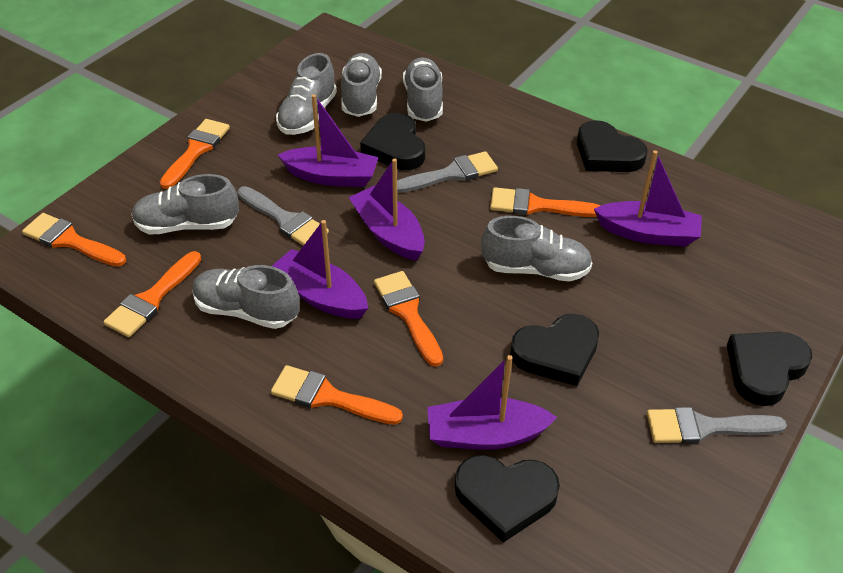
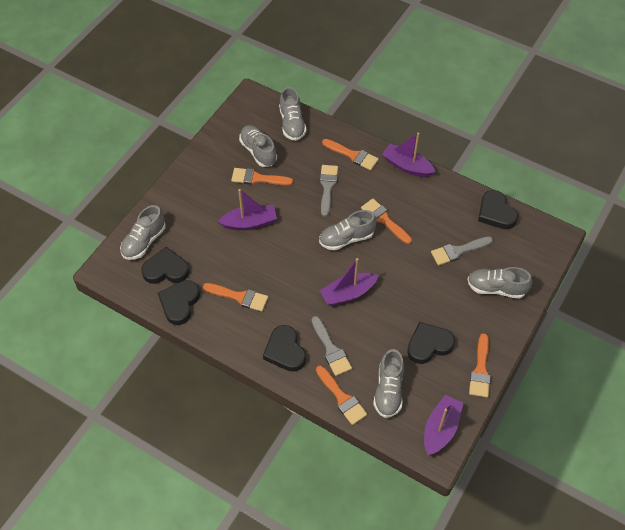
purple boat: [272,220,368,319] [278,94,379,187] [349,158,425,261] [427,355,557,450] [594,150,702,247] = 5 -> [217,189,277,230] [320,258,379,306] [382,132,435,177] [424,395,463,455] = 4

